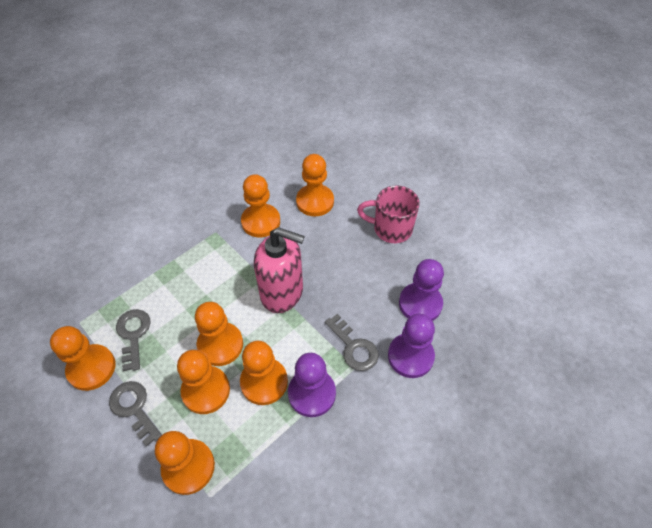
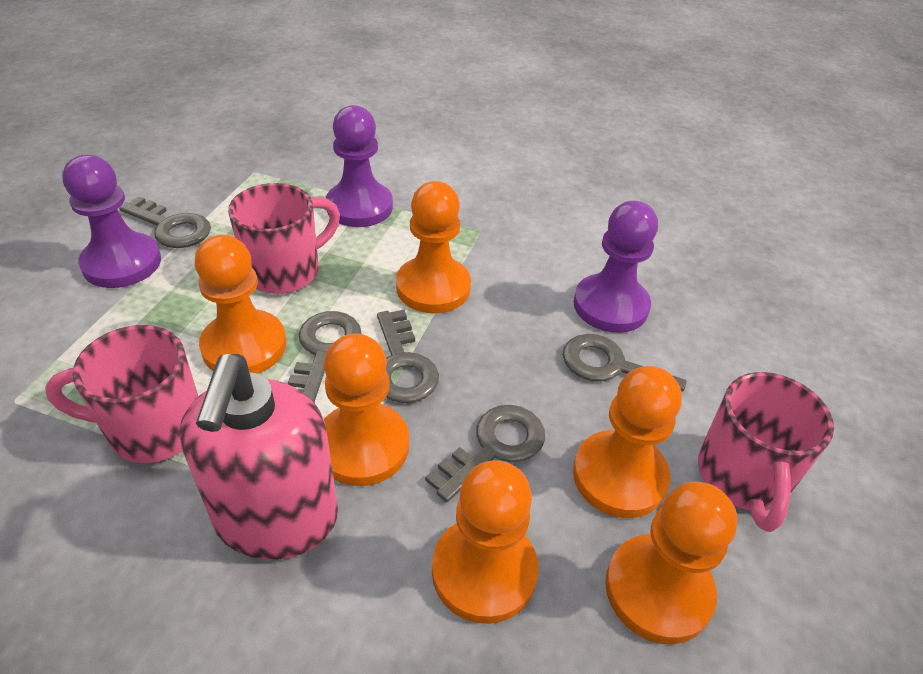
grey key: [109,381,162,447] [116,309,151,371] [325,314,379,371] = 3 -> [119,196,211,248] [288,311,361,402] [377,310,439,403] [425,405,545,502] [563,334,686,392] = 5
orange pawn: [50,326,115,391] [155,431,215,495] [177,350,230,414] [195,302,243,366] [240,341,288,405] [241,174,280,238] [296,154,334,216] = 7 -> [195,235,286,374] [324,333,409,486] [396,181,471,313] [432,460,538,624] [573,366,682,518] [605,481,737,644] = 6
pink mug: [357,185,420,243] = 1 -> [45,325,198,463] [228,183,340,294] [698,372,834,532] = 3

